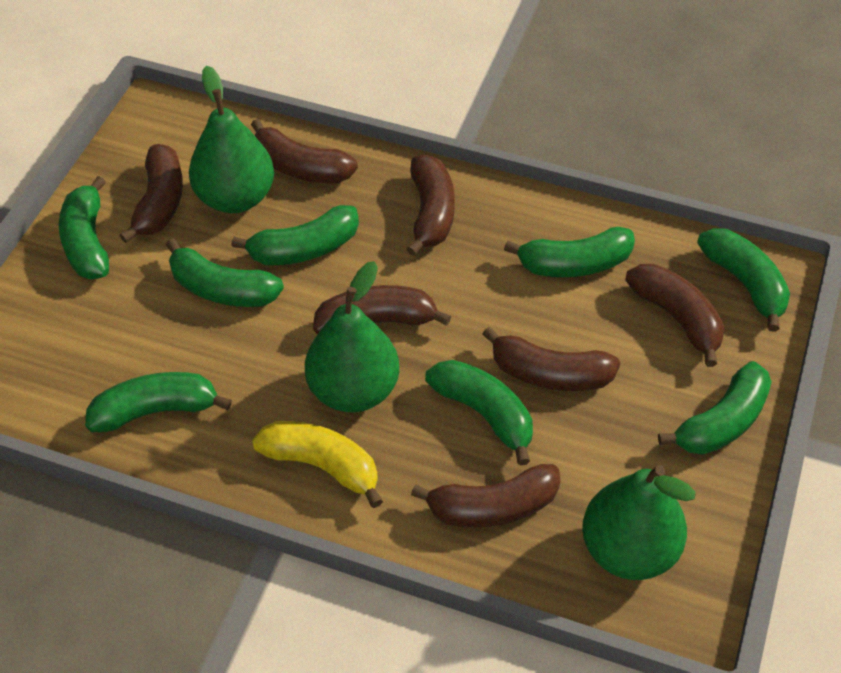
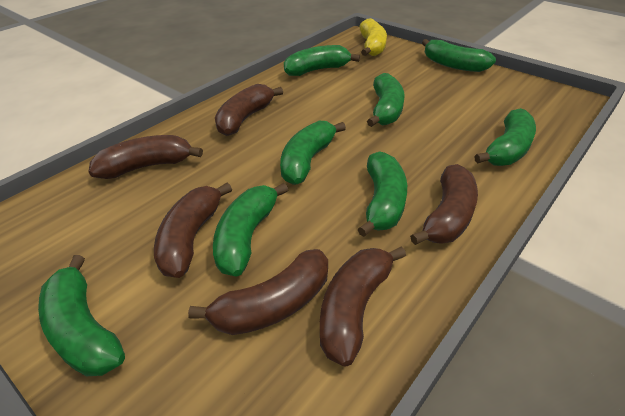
brown banana: [119,144,183,243] [251,119,358,183] [313,285,451,334] [407,155,455,256] [411,464,560,528] [482,327,620,391] [625,264,724,367] = 7 -> [88,135,203,179] [154,183,232,278] [188,249,328,335] [215,84,283,136] [320,246,406,366] [410,164,478,245] = 6
green pear: [189,66,274,213] [305,261,399,412] [582,465,696,580] = 3 -> none = 0

